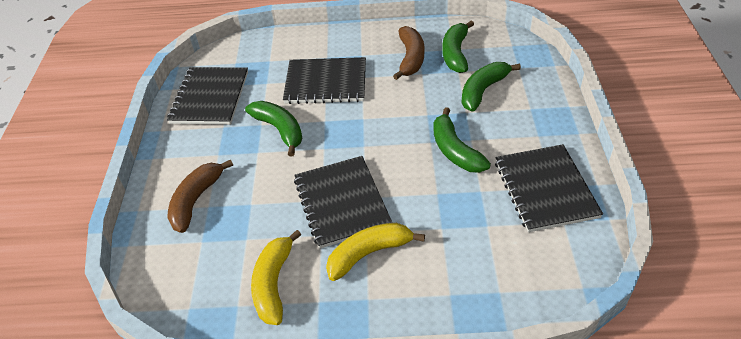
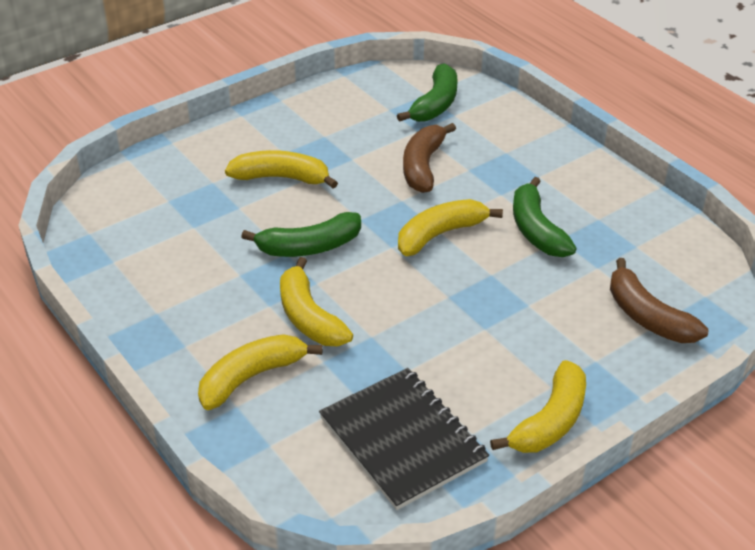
black notebook: [167,67,248,125] [283,57,366,104] [294,156,393,249] [495,144,603,232] = 4 -> [319,368,489,510] = 1
green banana: [245,101,302,156] [433,107,491,173] [442,21,474,73] [462,62,521,112] = 4 -> [241,212,361,257] [397,63,457,122] [513,177,576,257] = 3
yellow banana: [251,230,301,325] [326,223,425,281] = 2 -> [198,334,323,410] [225,150,338,188] [280,257,353,346] [398,199,503,256] [490,360,586,453] = 5

